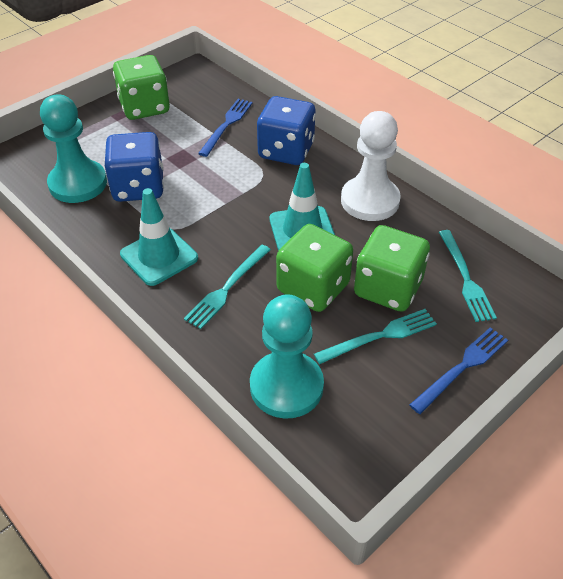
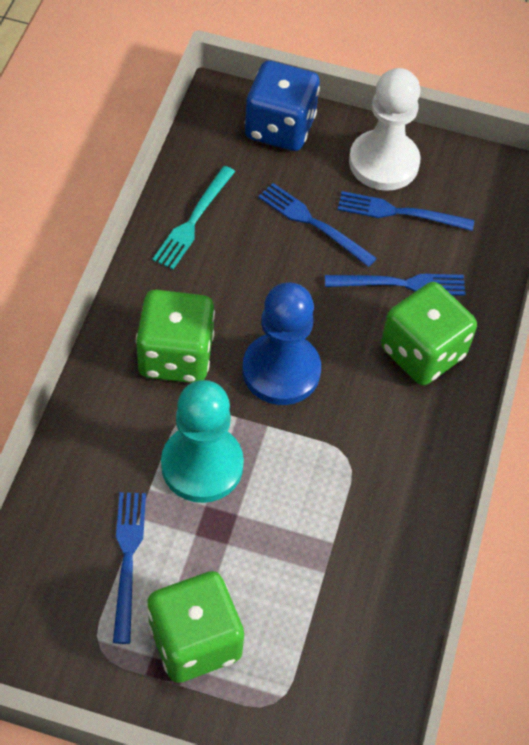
blue dice: [105,132,164,202] [257,96,316,165] = 2 -> [245,61,320,151] = 1
blue fork: [198,99,253,157] [409,327,508,414] = 2 -> [113,492,146,644] [258,183,377,267] [325,274,466,296] [338,191,474,231] = 4
blue pawn: none = 0 -> [242,282,321,405] = 1
turquoise fork: [184,245,271,329] [314,309,437,364] [439,230,497,322] = 3 -> [152,166,235,270] = 1
turquoise pawn: [40,94,107,203] [250,294,324,419] = 2 -> [161,380,244,503] = 1
turquoise traffic cone: [120,188,198,286] [270,163,335,251] = 2 -> none = 0

